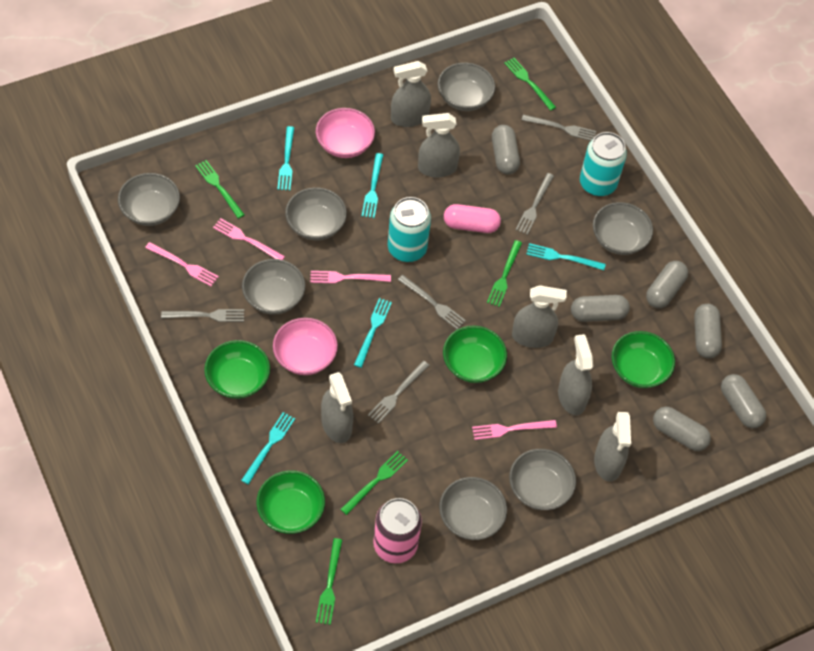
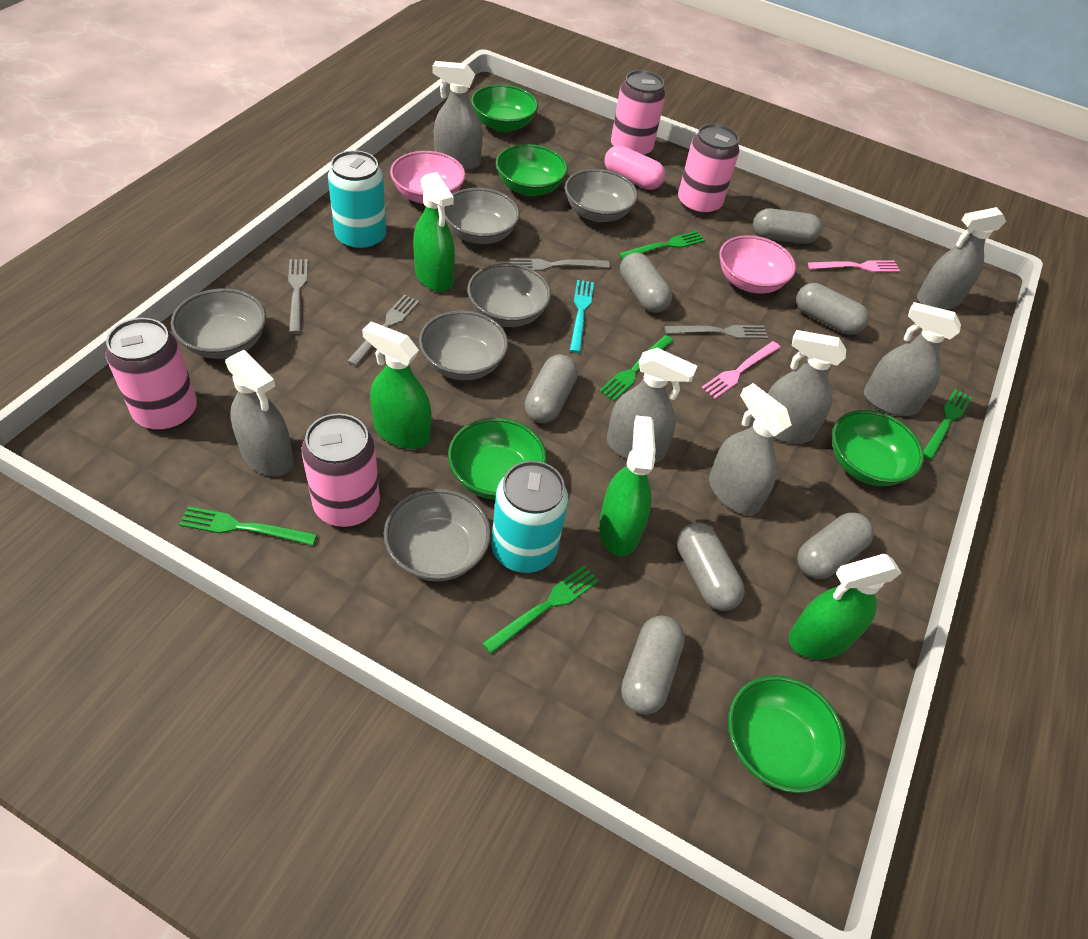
green bowl: [204,340,270,399] [256,470,325,534] [443,326,507,383] [611,331,675,388] = 4 -> [448,418,547,500] [471,84,538,132] [495,144,568,196] [728,675,846,793] [832,410,924,486] = 5
green spray bottle: none = 0 -> [362,322,431,449] [413,172,455,292] [599,416,656,556] [789,554,901,659] = 4
grey bowl: [118,173,180,226] [242,259,305,315] [285,187,347,241] [438,63,495,111] [439,477,507,540] [509,449,576,510] [593,202,653,255] = 7 -> [171,288,266,359] [384,489,491,581] [419,310,508,380] [444,188,520,244] [467,263,551,327] [565,169,638,222] = 6
grey capsule: [492,125,520,175] [571,295,630,322] [646,261,688,308] [653,407,711,451] [694,304,722,358] [721,374,766,428] = 6 -> [525,354,578,423] [620,252,672,313] [621,616,685,715] [677,522,745,611] [753,208,822,244] [796,283,869,335] [797,512,874,579] = 7
grey fork: [161,309,244,322] [368,361,430,424] [398,275,466,329] [516,173,554,235] [522,114,596,141] = 5 -> [288,259,308,334] [347,295,419,366] [509,259,610,271] [664,325,768,339] = 4
grey spray bottle: [321,372,353,443] [391,61,431,127] [418,113,460,178] [512,285,567,348] [558,334,593,415] [594,412,631,482] = 6 -> [225,350,293,476] [432,61,483,170] [607,348,697,463] [709,383,792,515] [767,330,846,443] [864,302,961,416] [917,207,1006,310] = 7
pink can: [373,498,422,563] = 1 -> [106,318,197,431] [302,413,380,527] [611,70,665,156] [678,124,740,216] = 4
pink fork: [145,242,219,286] [213,218,285,260] [310,271,391,283] [472,420,557,440] = 4 -> [702,341,780,399] [808,261,900,272] = 2
turquoise fork: [241,412,295,485] [277,126,294,191] [354,298,392,368] [362,153,383,218] [526,243,606,270] = 5 -> [570,280,594,353] = 1

